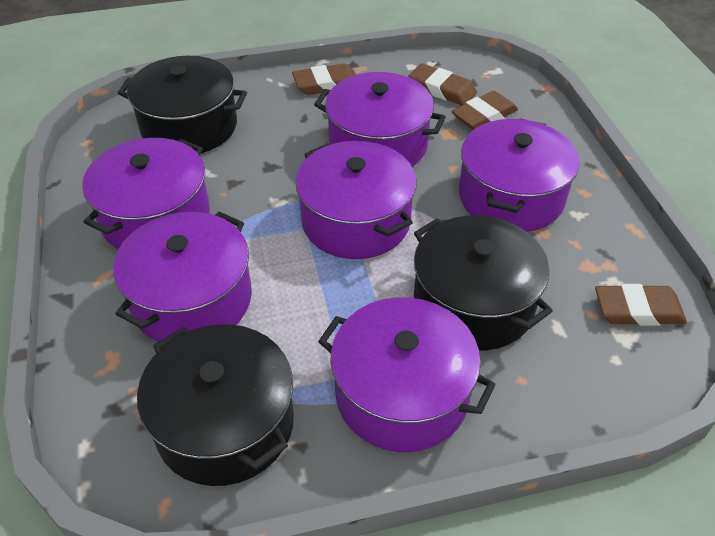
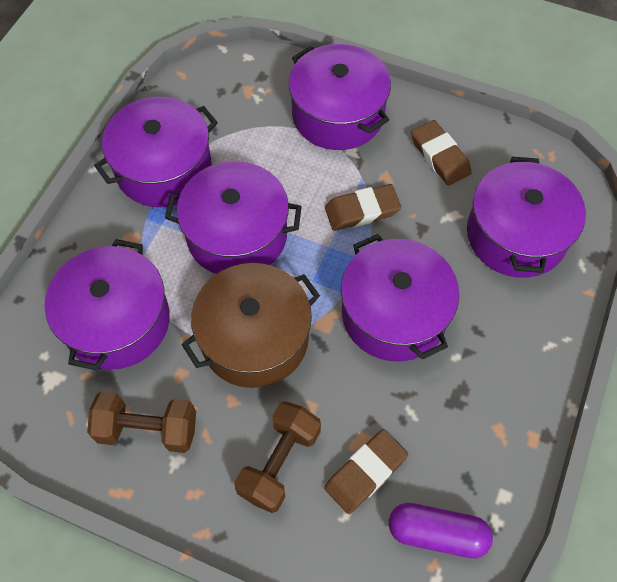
black pot: [118,56,247,153] [137,324,294,486] [414,215,553,351] = 3 -> none = 0
brown dumbbell: none = 0 -> [87,391,196,453] [234,401,321,513] = 2
brown eraser: [292,63,356,95] [409,63,477,105] [451,91,518,130] [595,284,687,326] = 4 -> [324,429,408,514] [325,184,401,231] [411,120,472,185] = 3
brown pot: none = 0 -> [182,263,320,388] = 1
purple capsule: none = 0 -> [389,503,493,558] = 1

